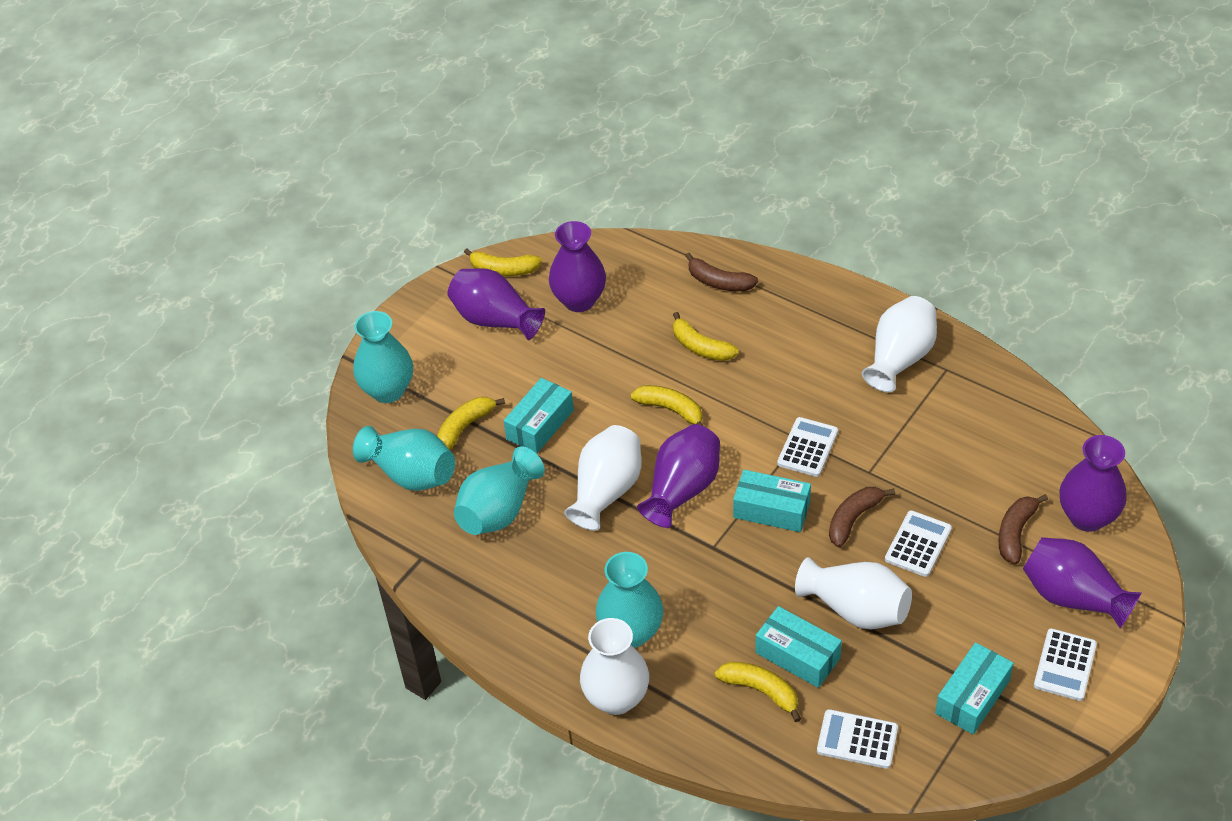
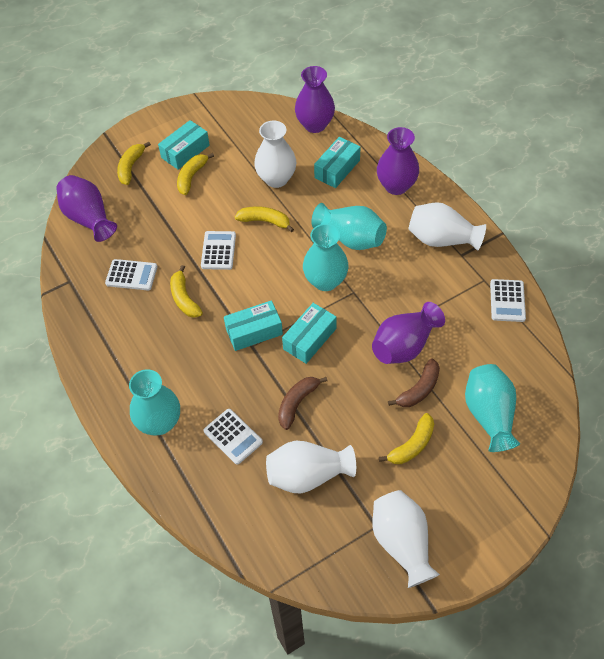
brown banana: [685,253,758,291] [829,487,895,547] [998,494,1048,564] = 3 -> [278,377,328,430] [388,359,440,407] = 2
purple vase: [447,268,545,340] [549,221,606,312] [637,424,720,528] [1023,537,1142,628] [1059,435,1127,532] = 5 -> [56,175,117,242] [295,66,335,133] [372,302,445,364] [377,127,419,195] = 4

